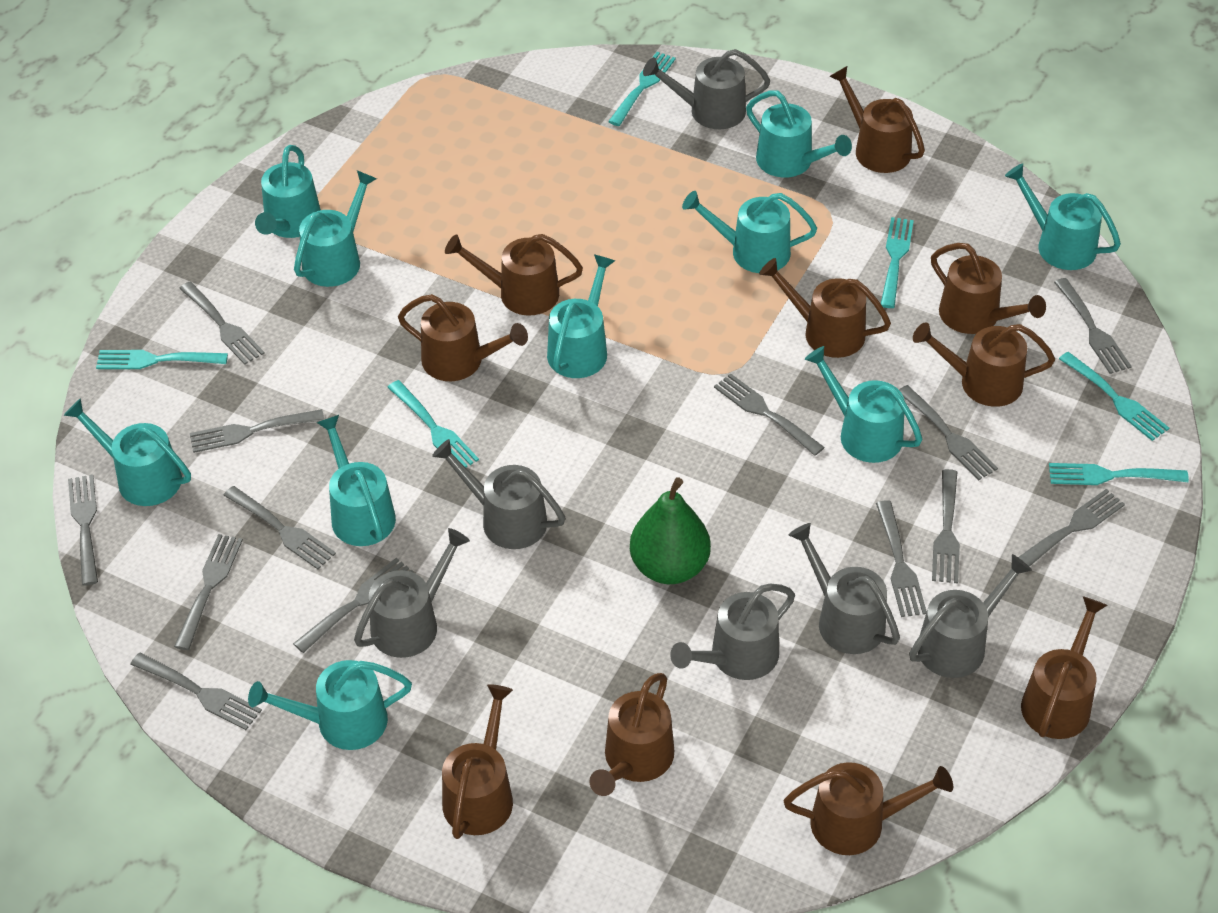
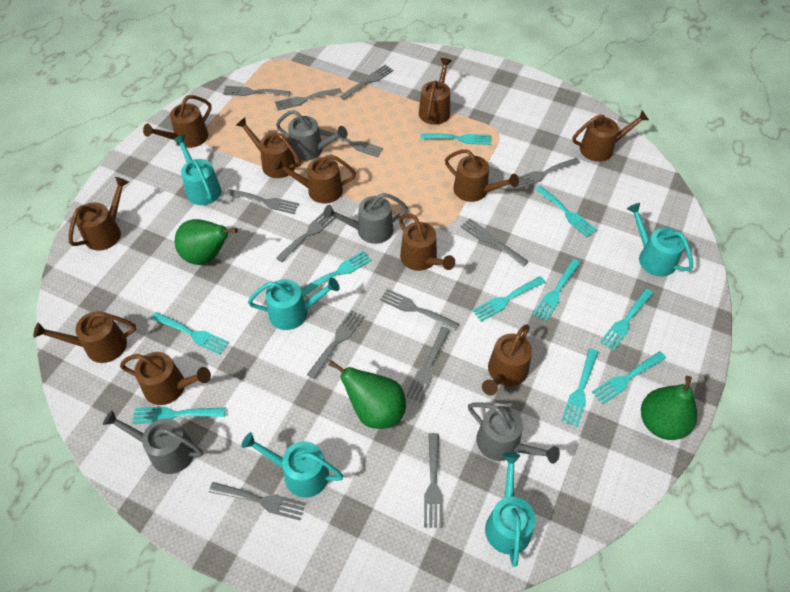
brown watering can: [398,294,528,381] [442,684,513,839] [445,234,583,315] [589,673,674,796] [759,258,891,358] [784,762,953,855] [829,66,925,173] [913,322,1055,407] [931,243,1046,334] [1021,596,1107,739] = 10 -> [33,311,136,363] [69,177,129,250] [120,352,211,405] [143,95,212,148] [236,117,301,178] [273,155,356,204] [399,214,455,271] [419,58,452,125] [445,149,519,202] [482,324,532,396] [572,110,649,162] = 11
green pear: [630,477,711,584] = 1 -> [175,219,238,265] [328,360,406,429] [641,376,697,440] = 3
grey watering can: [354,528,470,658] [432,439,565,549] [643,49,770,129] [670,584,795,680] [789,523,900,654] [909,554,1032,678] = 6 -> [103,410,203,474] [276,110,348,161] [323,193,408,244] [468,402,560,464] = 4
turquoise fork: [96,350,228,369] [387,380,479,467] [608,52,676,126] [881,217,914,308] [1049,463,1189,485] [1059,352,1169,441] = 6 -> [132,407,226,424] [151,312,229,355] [301,251,372,297] [421,133,491,145] [472,276,545,322] [533,259,580,321] [535,186,597,237] [561,348,598,427] [592,351,666,404] [600,289,653,351] = 10
turquoise watering can: [64,398,191,506] [248,660,412,750] [255,145,321,238] [294,170,377,287] [316,415,396,546] [547,254,615,378] [682,191,817,273] [746,91,852,178] [805,346,922,463] [1005,163,1121,270] = 10 -> [173,135,221,205] [241,432,344,498] [248,278,340,330] [485,452,536,567] [627,203,693,277] = 5

